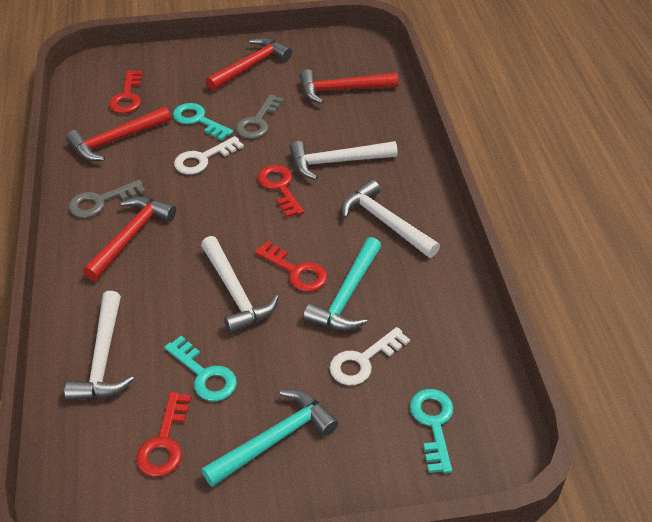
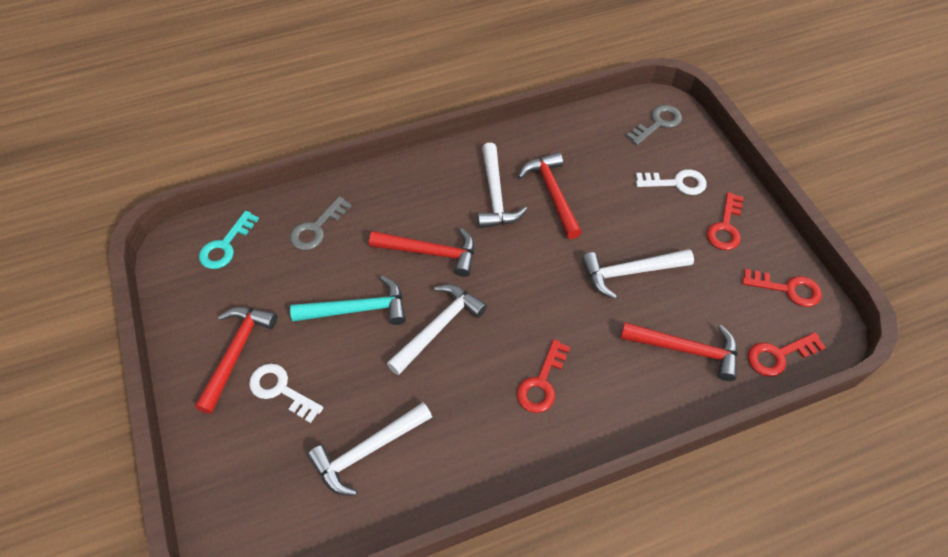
turquoise hammer: [201,390,338,487] [303,237,381,331] = 2 -> [290,276,406,325] = 1
turquoise key: [164,336,237,401] [173,103,233,140] [410,389,453,473] = 3 -> [199,211,259,269] = 1

